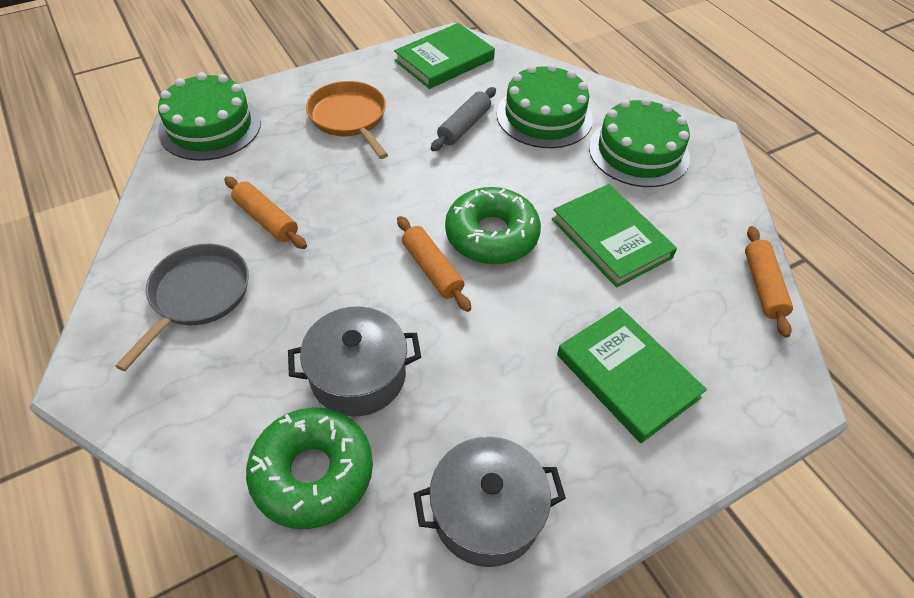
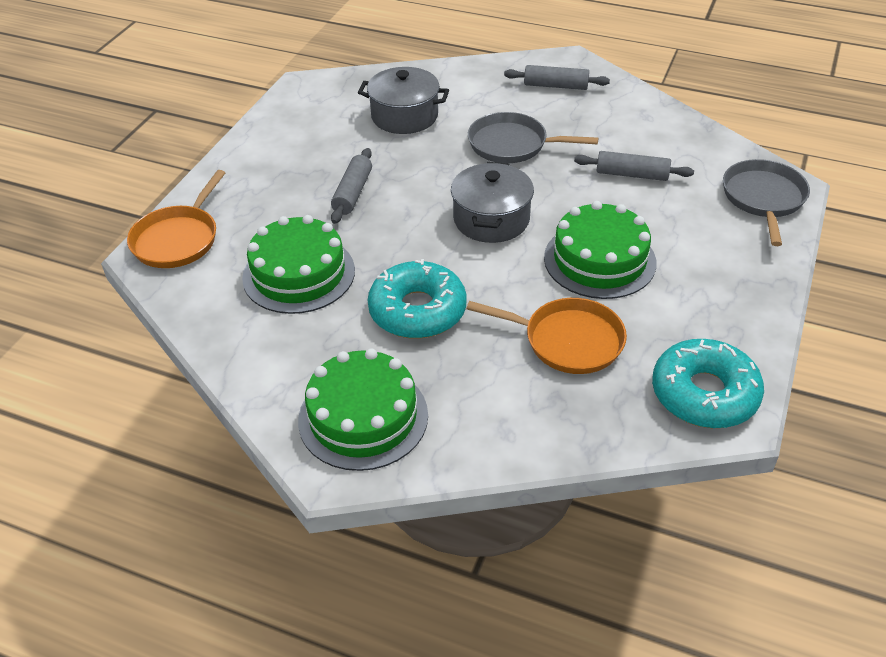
green book: [394,23,495,89] [552,184,677,288] [557,307,707,443] = 3 -> none = 0
green donut: [246,407,373,529] [445,187,541,265] = 2 -> none = 0
grey pan: [115,244,249,371] = 1 -> [468,112,598,163] [723,159,810,246] = 2
grey rolling pin: [431,87,496,151] = 1 -> [331,148,372,224] [504,65,610,90] [574,151,694,181] = 3
orange pan: [306,81,388,159] = 1 -> [127,170,225,268] [466,298,627,374] = 2
orange rolling pin: [224,176,307,249] [397,216,471,312] [745,226,793,338] = 3 -> none = 0
turquoise donut: none = 0 -> [368,259,467,339] [652,339,764,428] = 2

